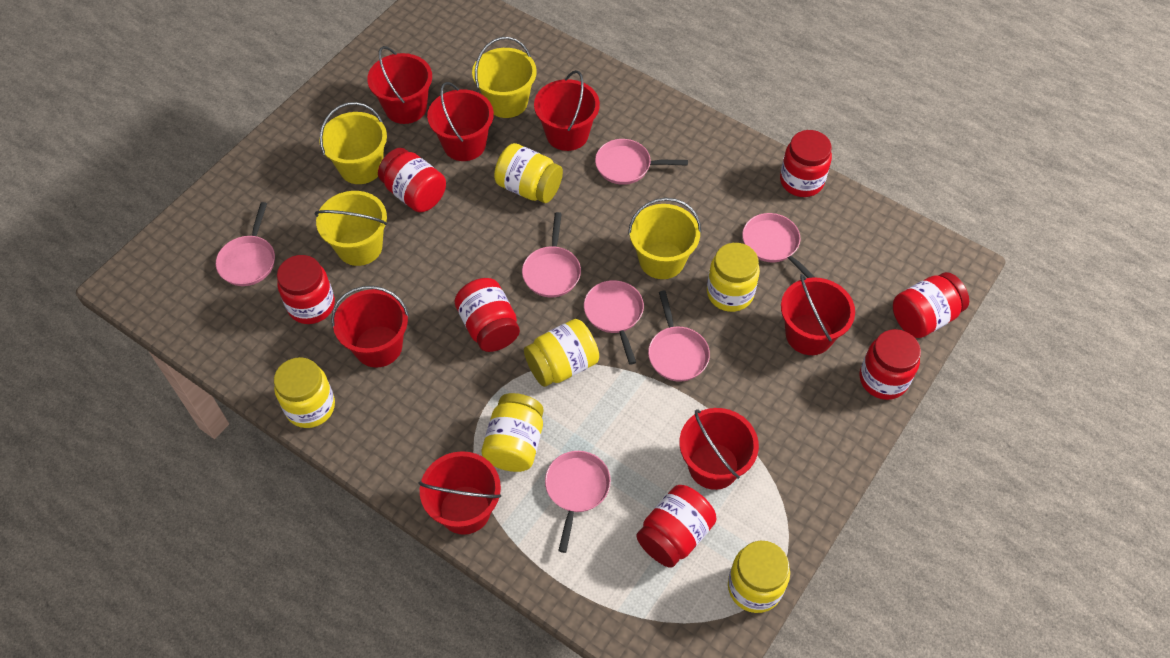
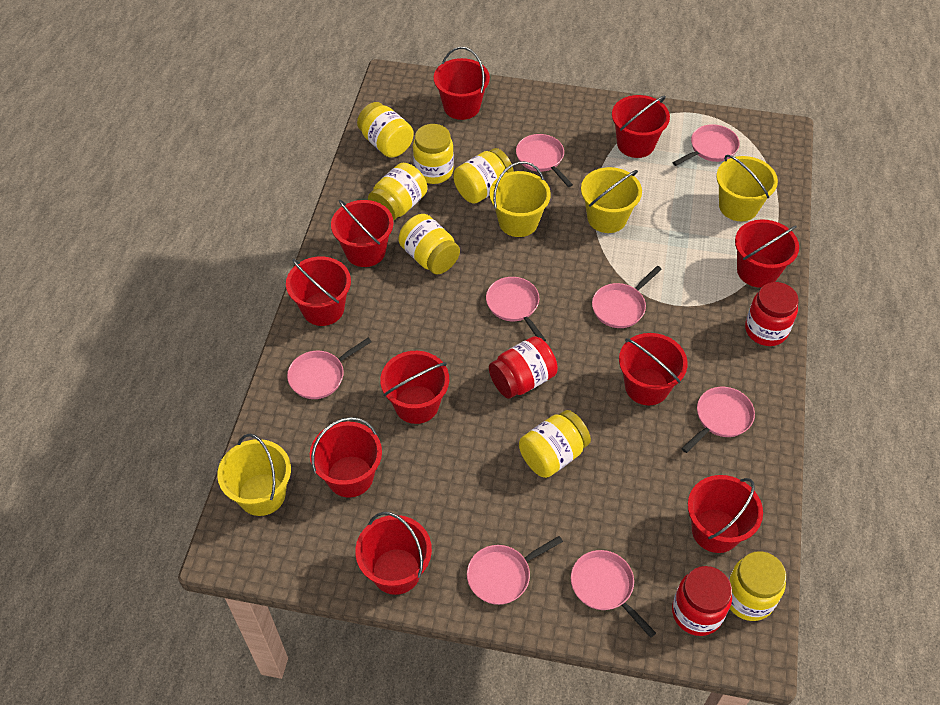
pink pan: [216,202,275,286] [522,212,581,297] [545,451,611,553] [584,280,644,364] [595,139,688,185] [648,291,710,382] [742,213,816,278] = 7 -> [287,338,372,399] [467,536,563,605] [486,277,546,341] [516,134,573,187] [571,550,656,638] [592,266,662,328] [672,124,740,166] [681,387,755,453] = 8
red bucket: [331,286,409,368] [367,46,432,124] [418,451,501,535] [427,82,494,161] [534,70,600,151] [679,408,759,490] [781,274,855,355] = 7 -> [286,256,351,326] [310,417,382,498] [331,200,394,267] [355,512,432,595] [380,351,449,424] [434,47,490,120] [612,95,670,158] [619,333,688,405] [688,475,763,553] [735,219,799,288] = 10
red jar: [277,255,335,324] [378,148,446,212] [455,278,520,352] [636,485,717,568] [780,130,832,197] [860,329,921,400] [893,272,969,338] = 7 -> [489,336,558,399] [672,566,732,636] [745,282,799,346] = 3
yellow jar: [274,357,335,428] [482,393,544,472] [494,143,563,203] [524,319,599,387] [707,243,760,312] [728,541,790,613] = 6 -> [357,102,414,158] [368,163,427,221] [398,214,460,275] [413,124,454,184] [453,148,514,204] [519,410,591,478] [728,551,786,621] = 7

